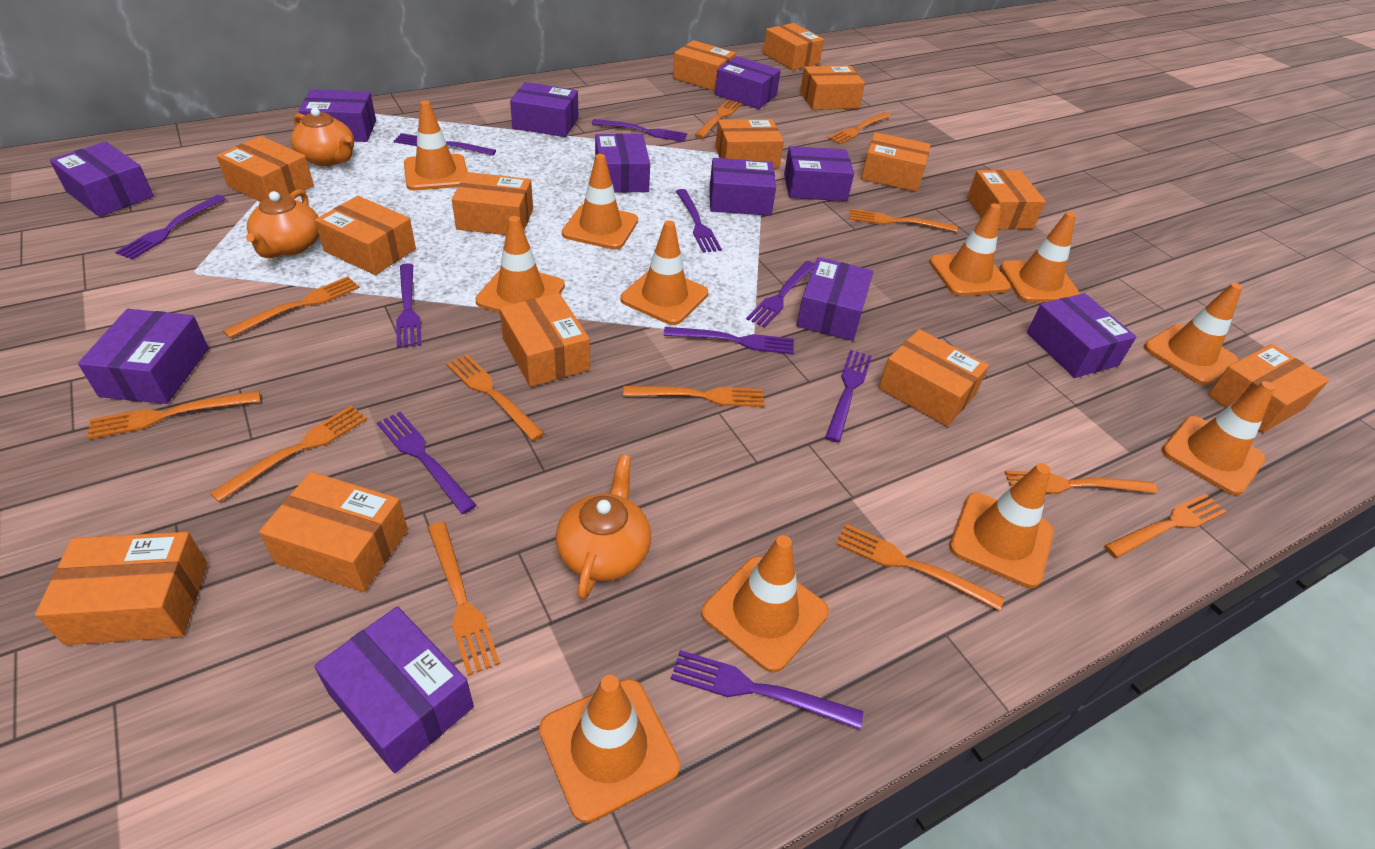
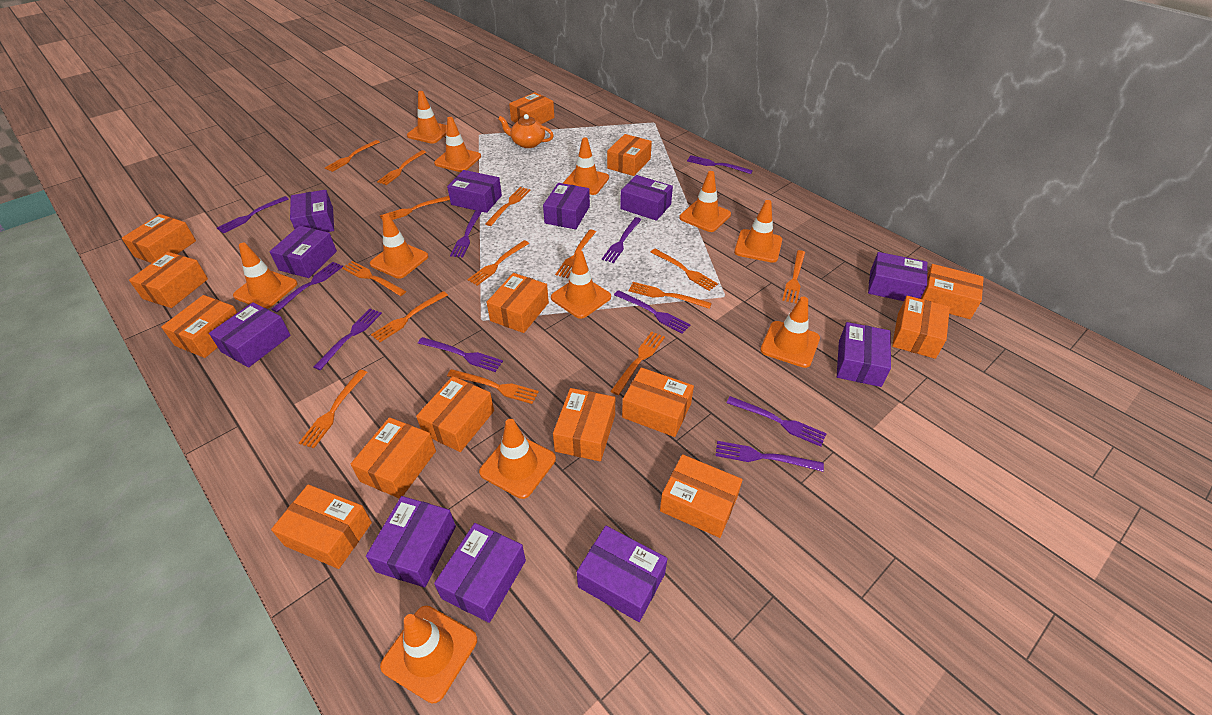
orange fork: [87,391,261,439] [210,406,367,502] [223,276,360,338] [428,522,500,676] [446,354,545,441] [623,386,765,407] [695,99,742,138] [827,112,891,144] [836,524,1004,611] [850,209,958,232] [1005,470,1158,494] [1104,493,1227,558] = 12 -> [299,370,368,448] [325,140,380,172] [342,261,406,296] [371,291,448,342] [377,150,426,185] [380,196,450,221] [447,369,539,404] [467,240,529,286] [485,187,530,226] [555,229,596,278] [611,331,665,395] [629,282,712,309] [651,249,718,291] [782,250,805,304] = 14
orange teapot: [246,189,319,258] [291,108,354,166] [556,455,651,600] = 3 -> [498,114,554,148] = 1

